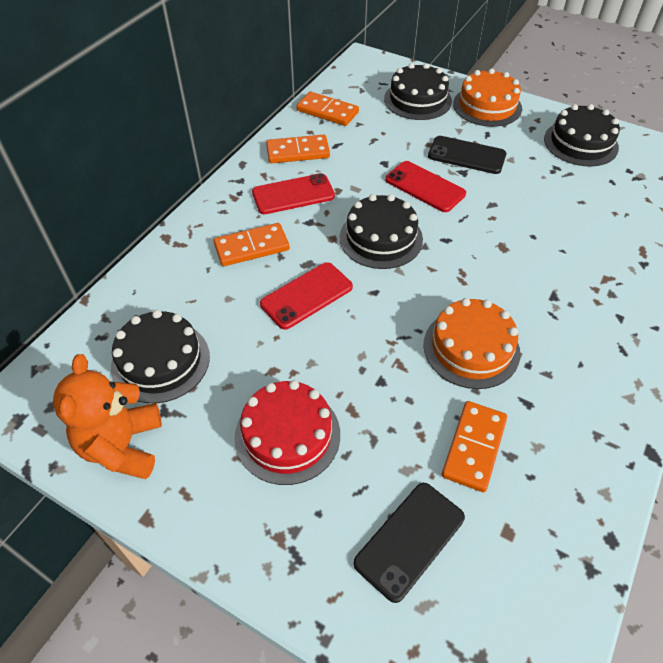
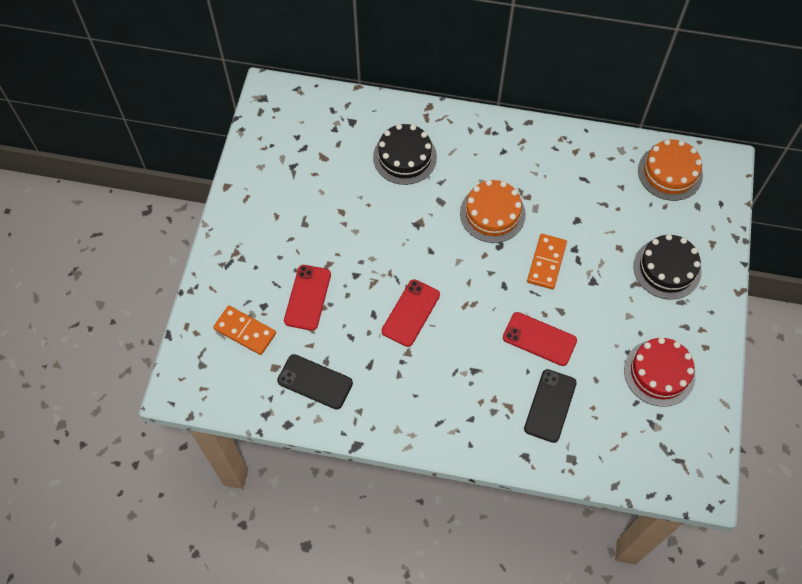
black cake: [111,310,210,403] [340,194,423,269] [384,63,452,120] [544,104,620,166] = 4 -> [373,124,437,185] [633,234,701,299] = 2
orange domino: [213,223,290,266] [266,135,330,163] [296,92,359,126] [442,401,507,492] = 4 -> [213,306,276,355] [527,234,567,289] = 2
orange teddy bear: [53,354,162,479] = 1 -> none = 0

